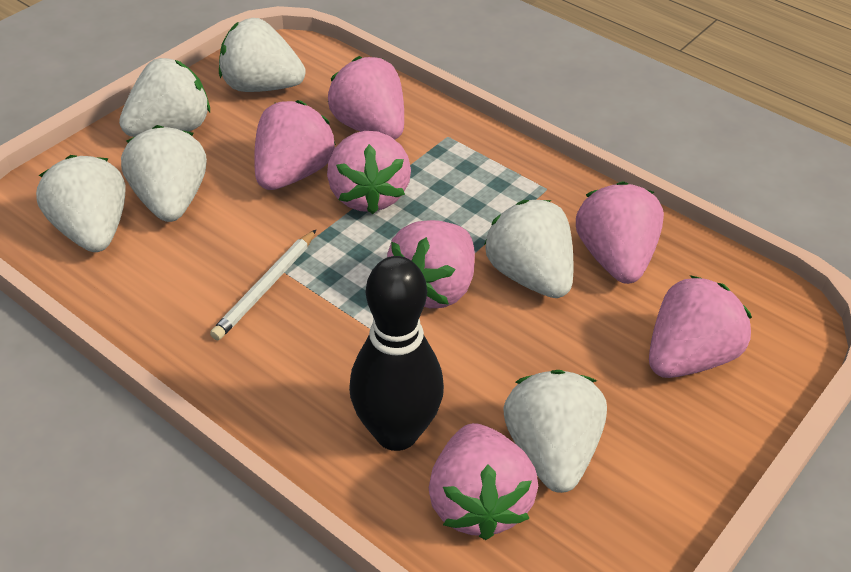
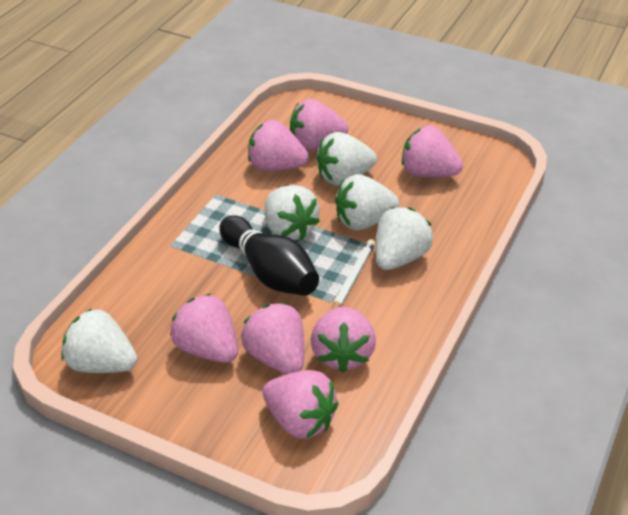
white strawberry: [36,155,125,252] [119,58,210,137] [121,125,207,222] [219,18,306,92] [484,200,573,298] [503,370,607,493] = 6 -> [61,309,137,373] [265,185,320,240] [316,132,377,186] [335,174,399,231] [376,207,433,270] = 5

